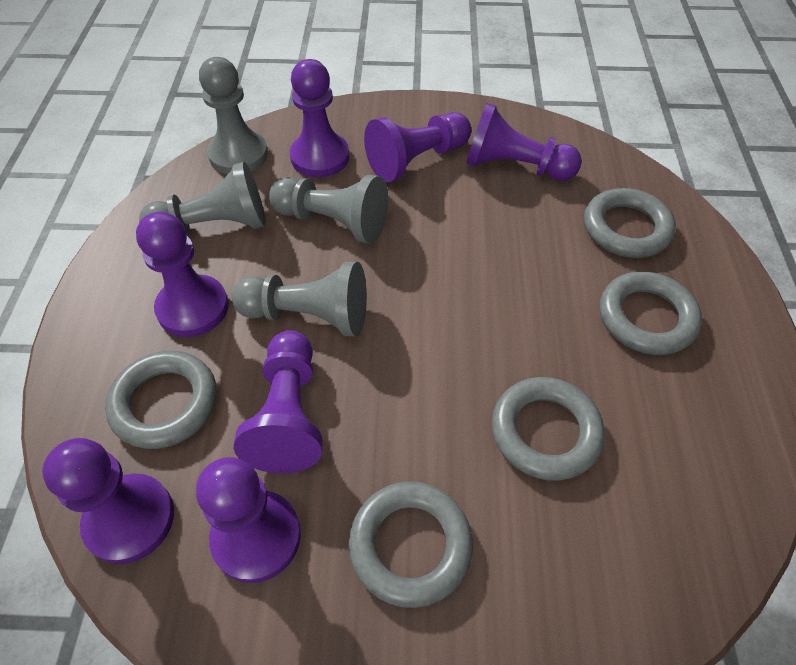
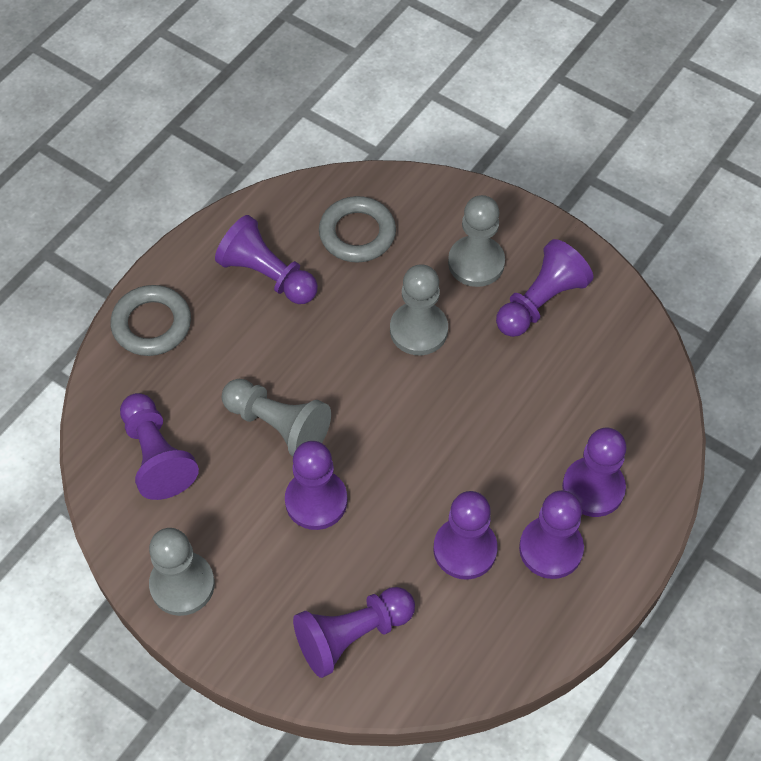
grey ring: [105,351,217,449] [349,481,473,608] [492,377,605,481] [584,188,676,258] [600,271,702,355] = 5 -> [110,285,191,356] [319,196,396,262] = 2
purple pawn: [42,438,174,564] [136,212,229,337] [196,457,301,583] [234,330,323,473] [290,59,349,177] [364,112,471,182] [466,103,582,181] = 7 -> [120,393,199,500] [215,215,318,304] [285,441,347,530] [293,587,415,678] [433,491,498,580] [496,239,593,337] [519,490,584,579] [562,428,627,517] = 8

